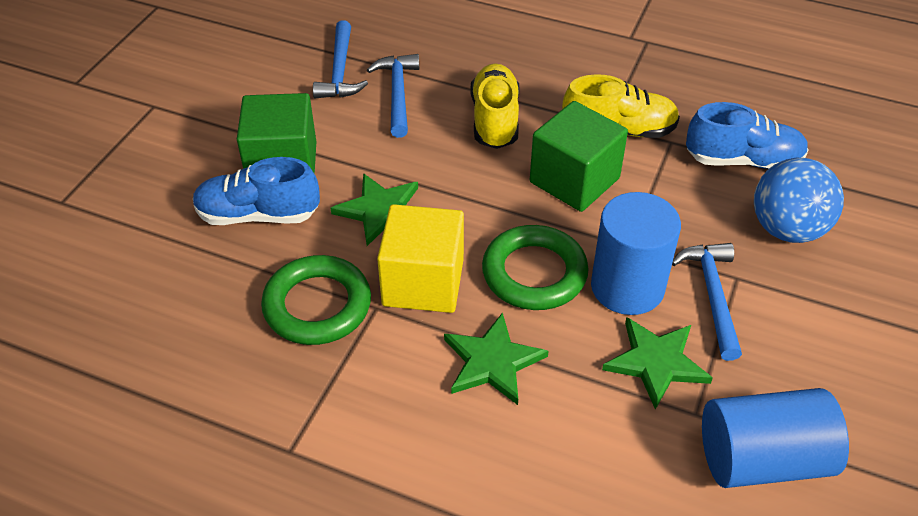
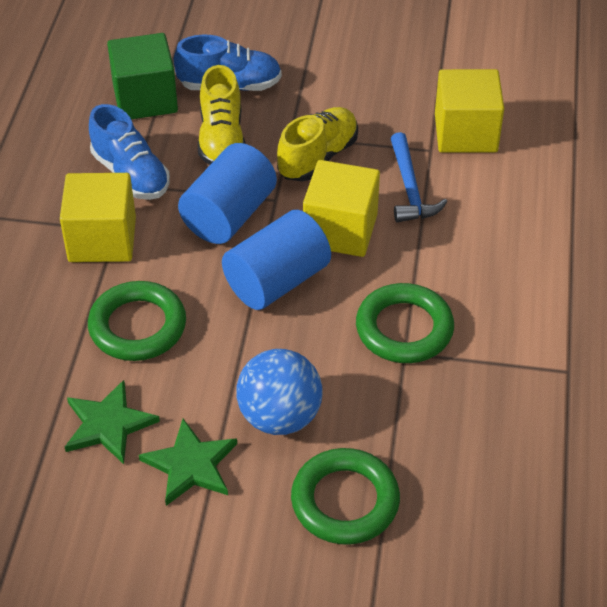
blue hammer: [313,21,368,98] [367,54,419,138] [672,243,742,361] = 3 -> [391,132,447,222] = 1
green cube: [237,93,316,174] [530,101,628,212] = 2 -> [107,33,178,119] = 1
green ring: [261,255,371,345] [482,225,589,310] = 2 -> [88,281,186,361] [291,448,400,545] [356,283,454,363] = 3
green star: [331,173,418,246] [444,313,549,405] [602,317,713,410] = 3 -> [65,380,160,464] [139,419,237,506] = 2
yellow cube: [377,204,464,313] = 1 -> [60,173,136,262] [303,160,380,257] [435,69,504,153] = 3

